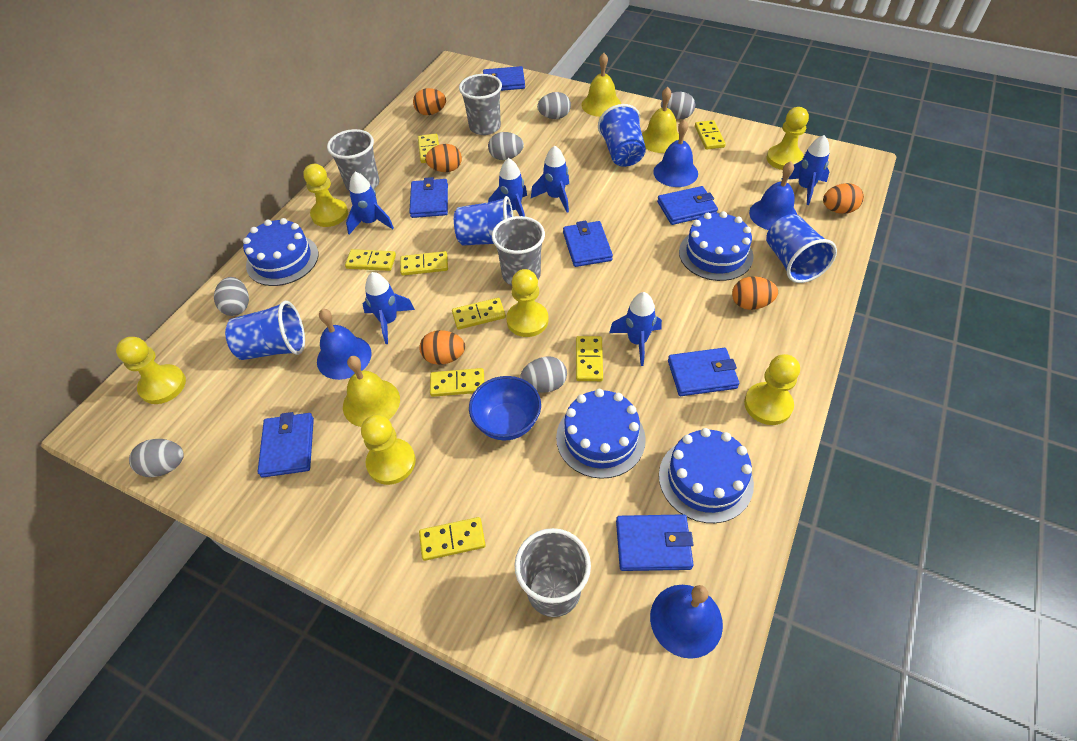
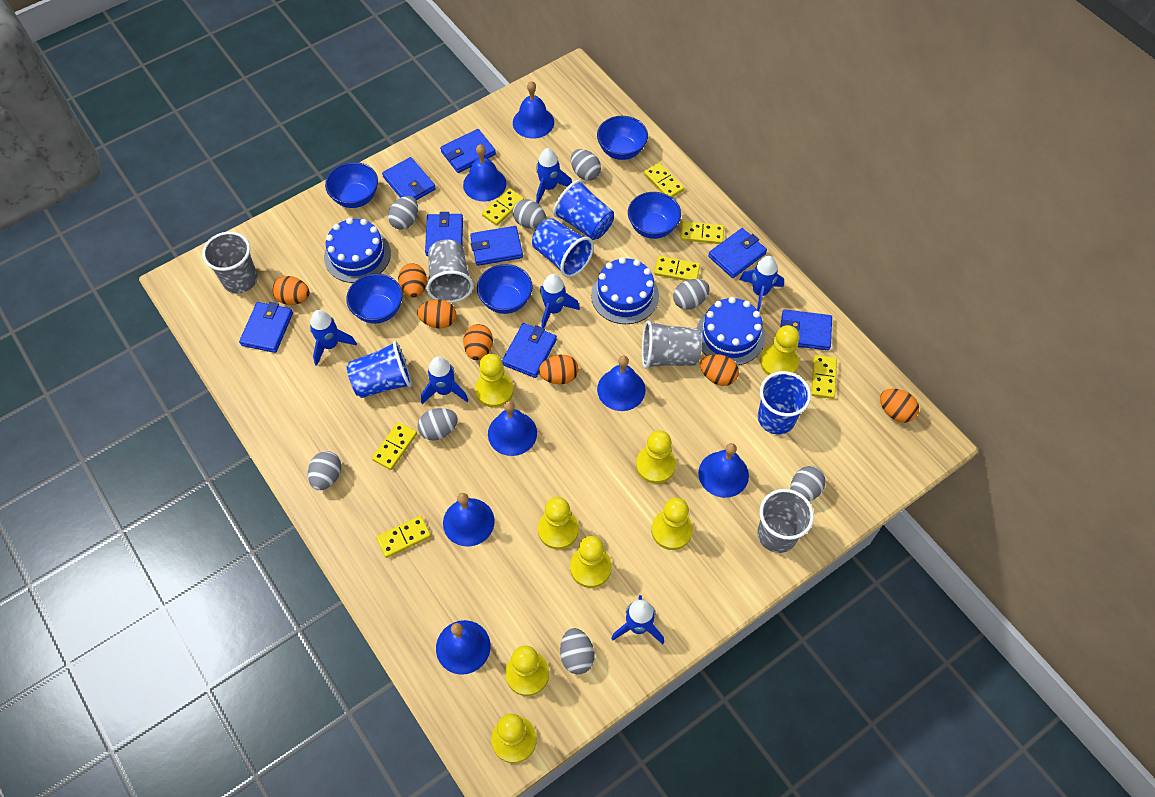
blue bell: [317,309,372,380] [650,585,723,659] [653,119,698,187] [749,161,797,230] = 4 -> [436,620,491,675] [443,493,495,547] [463,144,506,202] [488,401,537,456] [513,81,554,138] [597,356,646,411] [698,443,749,498] = 7
blue bowl: [469,376,541,441] = 1 -> [325,162,378,208] [346,274,403,324] [477,264,533,314] [597,116,648,160] [628,192,681,239] = 5
blue cake: [243,218,318,286] [556,389,646,479] [659,428,754,523] [679,211,753,281] = 4 -> [324,218,391,283] [591,257,659,324] [697,297,765,365] = 3
blue wallet: [258,412,314,478] [409,177,448,218] [483,66,525,91] [563,221,613,267] [616,514,694,571] [657,186,718,225] [668,348,739,396] = 7 -> [239,302,293,353] [382,157,436,200] [425,212,463,256] [440,129,496,173] [470,226,523,266] [502,323,557,378] [708,228,767,278] [780,309,832,350] = 8
grey egg: [129,439,184,477] [214,277,249,316] [488,132,524,160] [520,356,567,392] [537,92,571,119] [661,92,695,119] = 6 -> [308,451,341,490] [388,196,418,230] [418,408,458,441] [512,199,546,229] [560,628,595,674] [571,149,601,181] [673,279,709,310] [790,466,826,502] = 8
orange egg: [413,88,446,115] [419,330,465,365] [425,144,462,172] [732,276,778,310] [823,183,864,214] = 5 -> [272,276,310,305] [398,263,427,298] [417,299,456,329] [463,324,493,360] [539,354,578,384] [700,354,739,386] [880,389,919,423] = 7
yellow bell: [343,356,400,427] [582,53,621,117] [642,87,679,153] = 3 -> none = 0
yellow domino: [345,249,396,271] [400,251,448,276] [418,133,439,163] [419,517,486,561] [430,368,484,397] [452,298,506,330] [576,336,603,381] [695,120,726,150] = 8 -> [372,422,417,470] [376,516,431,558] [482,188,524,226] [644,162,684,197] [654,256,700,281] [680,221,724,244] [811,355,837,399] = 7
yellow pawn: [116,337,186,404] [303,164,348,227] [361,415,416,485] [506,269,549,337] [744,354,800,425] [767,107,809,170] = 6 -> [475,354,514,408] [491,714,537,763] [505,646,549,696] [538,497,579,550] [570,536,612,588] [636,430,676,484] [651,498,693,550] [760,325,800,376] = 8

